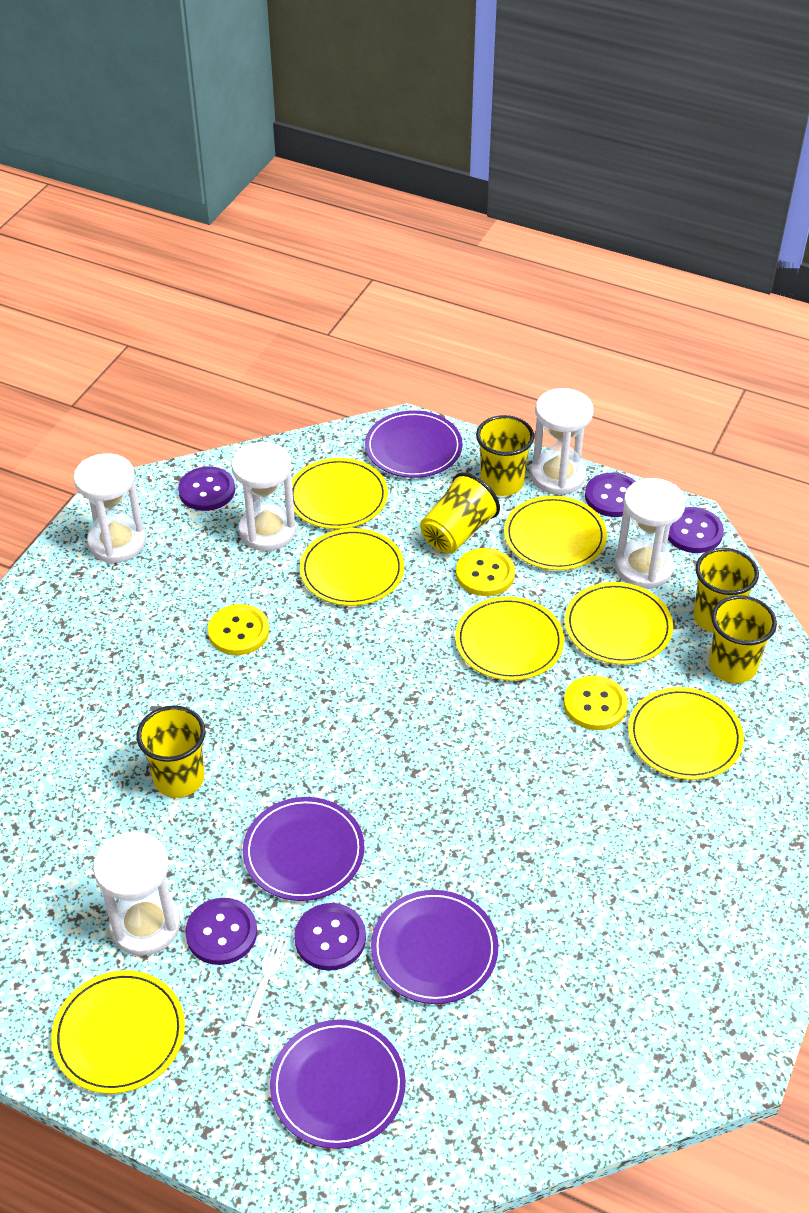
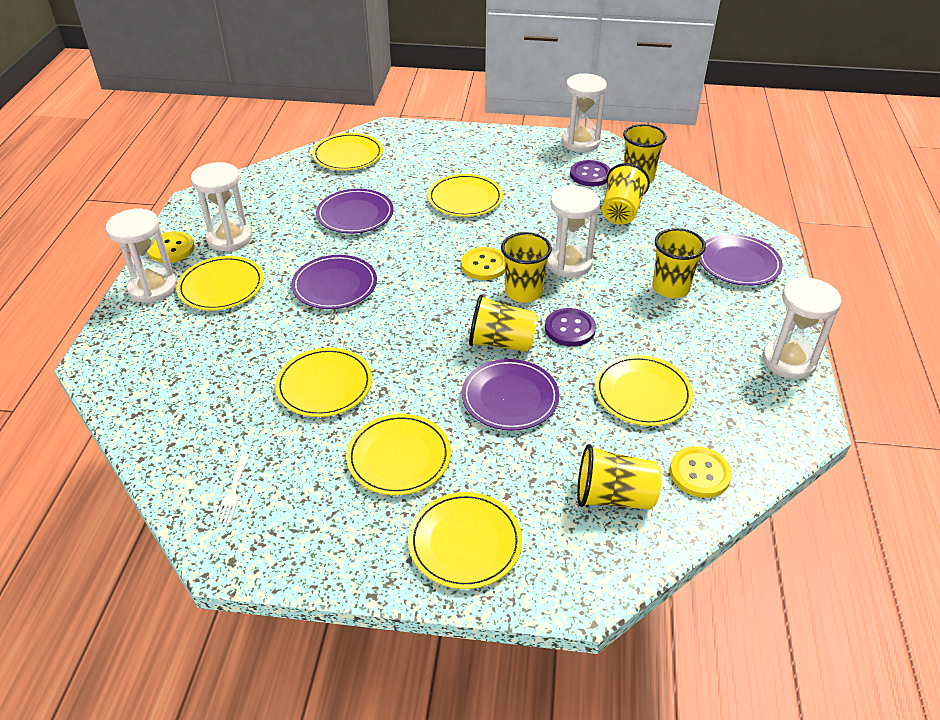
purple button: [178,467,235,511] [185,898,257,965] [294,903,366,971] [585,473,636,517] [668,507,724,553] = 5 -> [545,308,596,346] [570,160,610,186] = 2
yellow cup: [137,706,206,798] [420,472,500,554] [476,415,534,496] [694,548,759,633] [709,595,777,683] = 5 -> [469,295,539,352] [501,232,552,303] [577,444,661,510] [602,163,650,225] [623,124,667,183] [652,228,706,298] = 6

